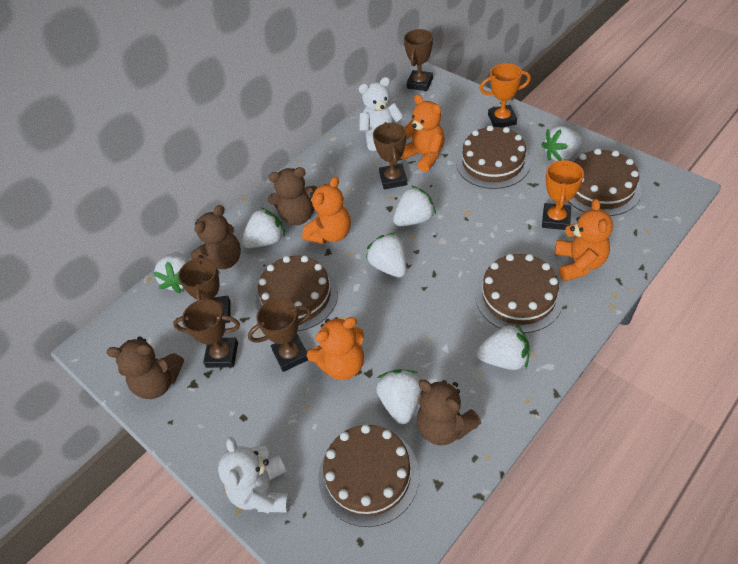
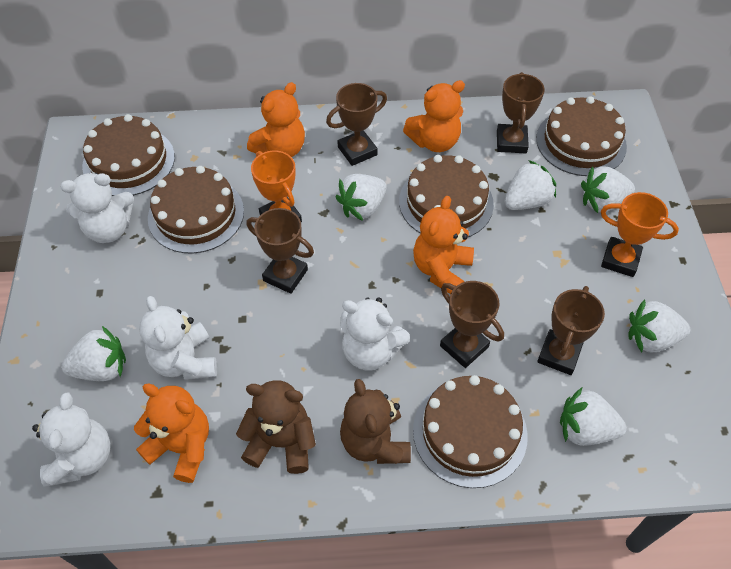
brown teddy bear: [107,337,184,399] [190,205,241,269] [268,167,317,225] [417,380,481,445] = 4 -> [236,380,316,474] [340,379,411,464] = 2
white strawberry: [153,252,189,293] [241,207,285,248] [366,232,406,278] [376,369,422,424] [393,186,436,226] [476,324,530,370] [541,126,583,161] = 7 -> [61,326,126,381] [336,174,387,221] [504,160,556,210] [560,388,627,446] [581,166,635,213] [628,299,690,352] = 6
white teddy bear: [218,437,290,514] [359,77,404,151] = 2 -> [32,392,111,487] [60,173,134,243] [139,296,217,380] [340,297,410,371] = 4

